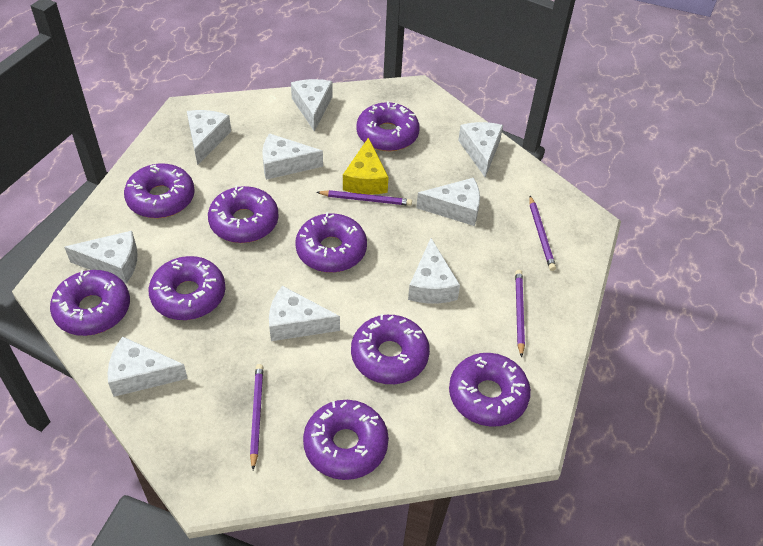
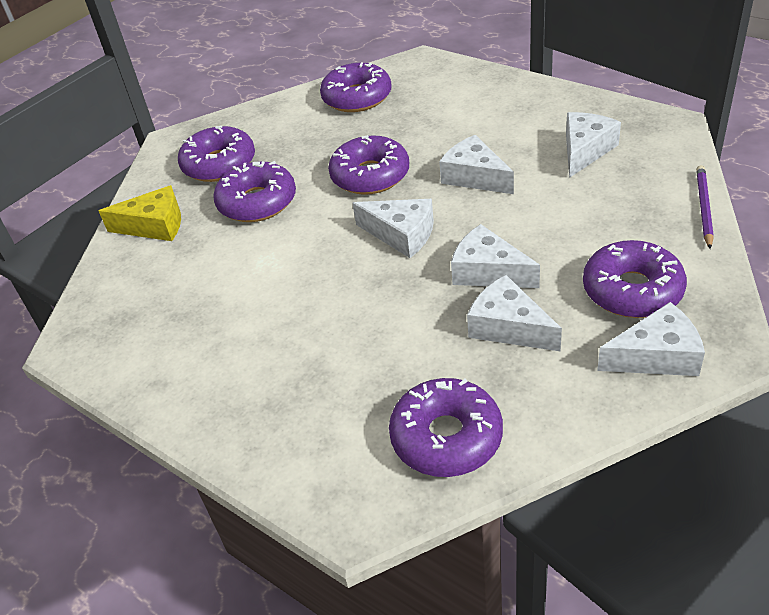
purple donut: [50,270,130,336] [124,163,195,218] [148,256,226,320] [208,185,279,243] [295,212,367,273] [303,400,389,480] [351,314,430,384] [357,101,420,151] [449,353,531,427] = 9 -> [178,126,255,182] [213,161,296,222] [320,63,392,112] [328,135,409,195] [389,378,503,477] [583,240,687,318] = 6
purple pencil: [250,364,263,470] [316,190,412,206] [515,270,525,358] [529,196,556,271] = 4 -> [696,165,714,249] = 1
white cheese: [64,231,138,284] [108,337,188,397] [187,110,231,165] [262,133,323,180] [269,286,340,341] [291,79,333,132] [408,238,460,304] [416,178,480,226] [458,122,503,177] = 9 -> [352,199,434,258] [439,135,514,194] [451,224,540,288] [467,275,562,352] [566,112,621,178] [597,302,705,376] = 6

